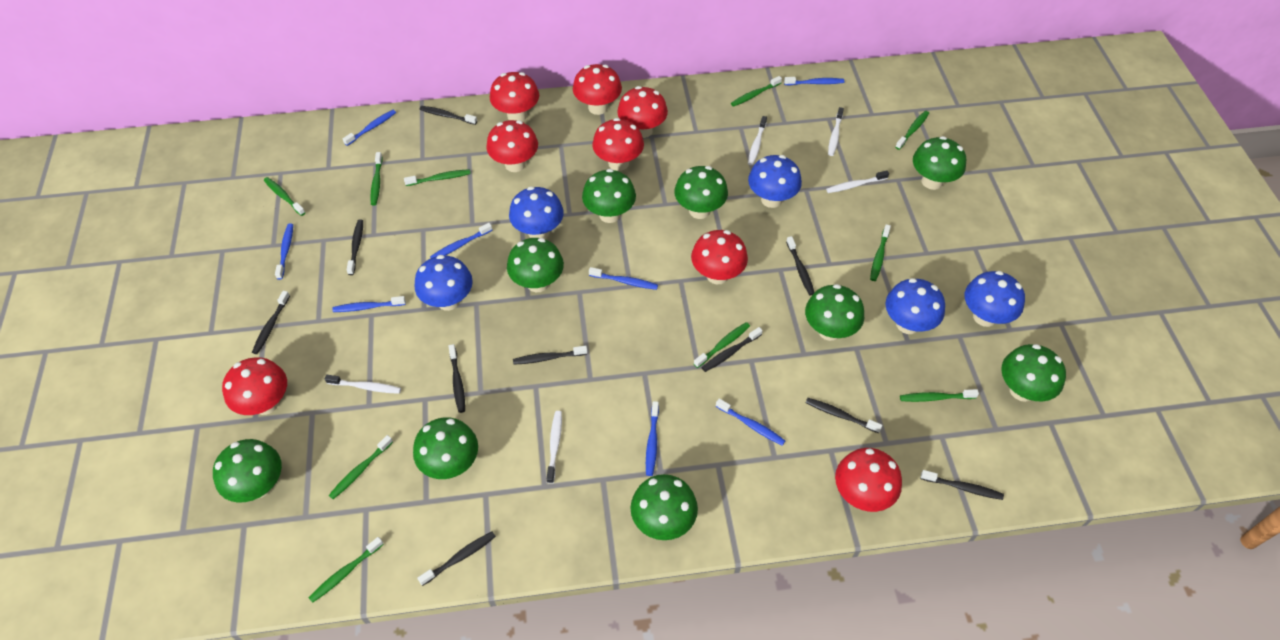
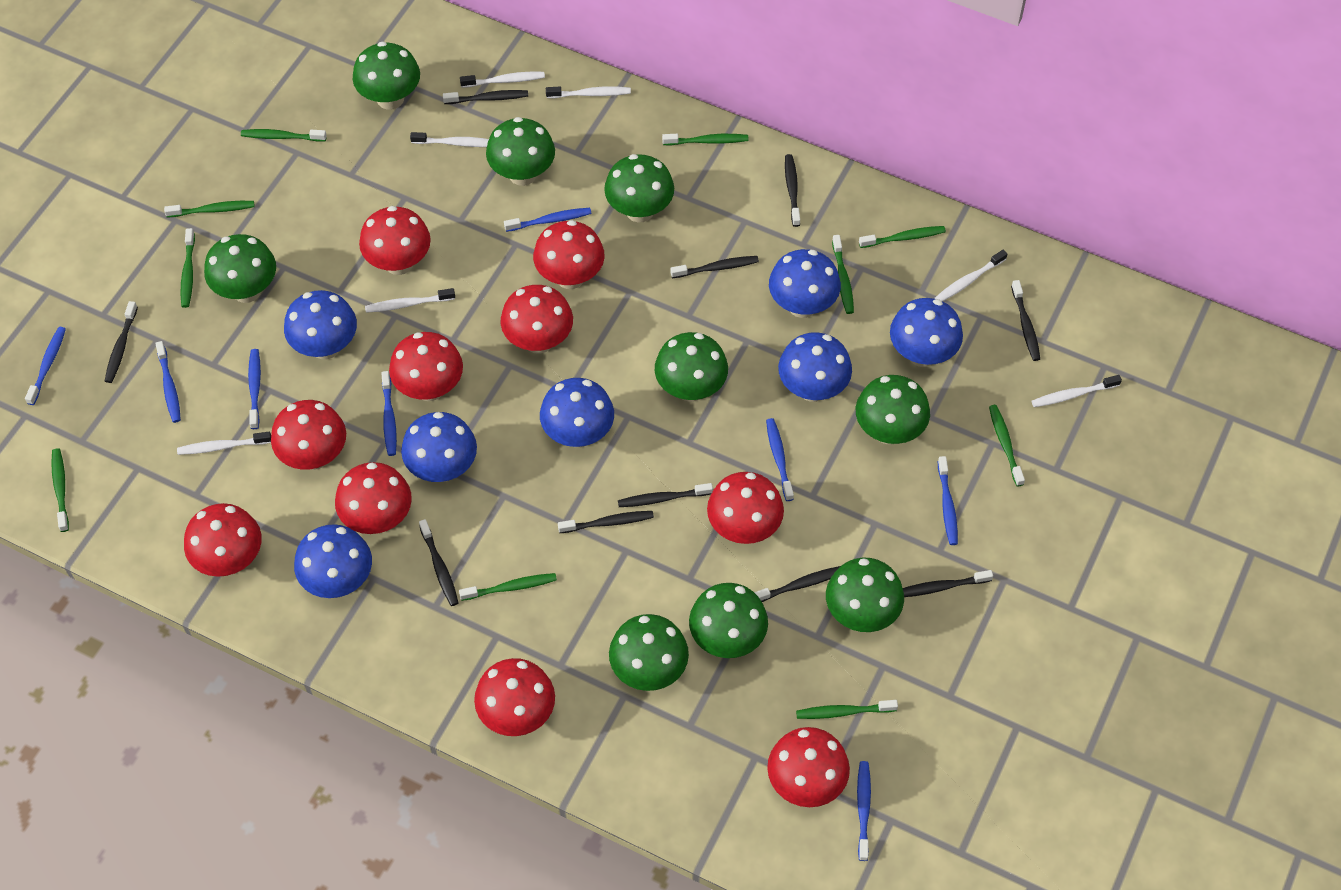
blue mushroom: [415,255,473,311] [509,186,564,239] [748,155,802,208] [885,278,945,334] [965,271,1025,327] = 5 -> [284,290,357,359] [294,524,372,598] [401,412,477,482] [540,378,614,447] [769,249,841,318] [778,333,852,402] [890,298,963,367] = 7
red mushroom: [222,357,287,415] [486,120,538,172] [490,72,539,121] [573,64,622,115] [592,118,644,171] [617,86,668,138] [691,230,748,284] [835,448,902,512] = 8 -> [184,503,262,577] [271,400,346,470] [335,462,412,534] [359,206,431,275] [389,332,463,401] [474,658,555,736] [500,285,573,354] [533,220,605,289] [707,472,784,544] [767,727,850,807] = 10
white toothbrush: [325,375,401,394] [547,411,562,484] [748,116,767,165] [826,170,889,193] [828,107,844,156] = 5 -> [177,432,271,455] [365,288,455,313] [410,132,489,147] [460,72,545,88] [546,86,631,98] [935,249,1007,301] [1032,375,1122,407] = 7

